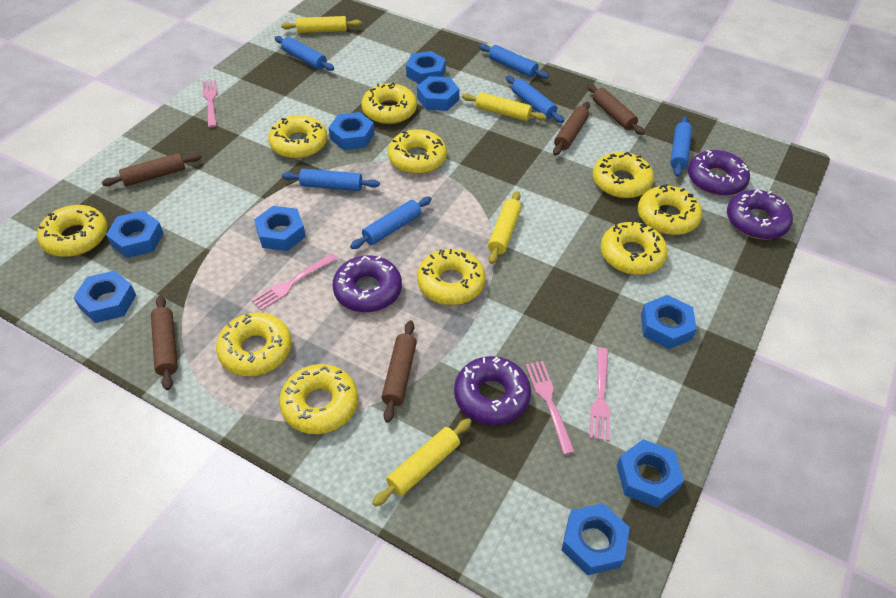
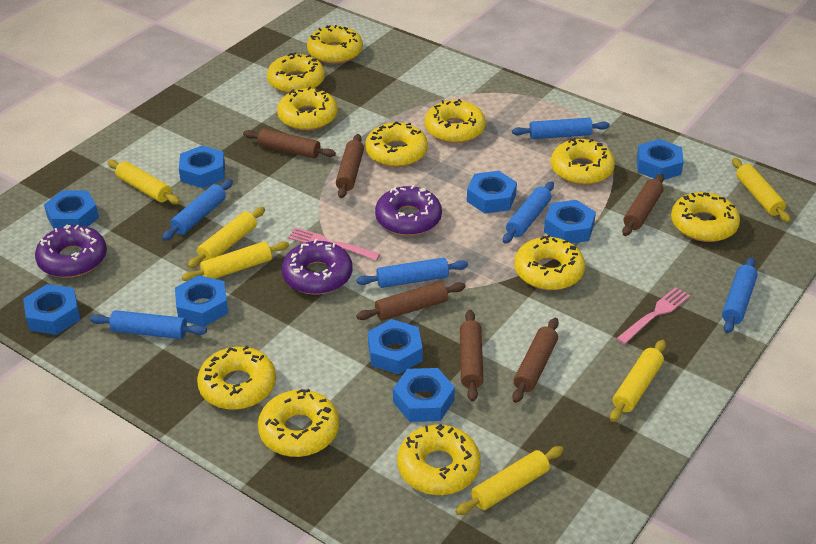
brown rolling pin: [102,153,202,186] [151,295,178,390] [381,320,417,423] [553,102,590,156] [587,84,644,135] = 5 -> [243,129,336,159] [336,134,364,198] [356,282,466,321] [460,310,483,402] [512,318,559,403] [622,174,664,236] = 6
pink fork: [202,80,217,128] [251,253,338,311] [526,361,575,455] [590,348,610,441] = 4 -> [288,227,380,260] [616,287,690,344] = 2
purple donut: [332,255,402,312] [454,356,531,425] [688,150,750,196] [727,189,793,240] = 4 -> [35,225,107,278] [282,239,352,295] [375,185,442,236] = 3
yellow donut: [37,205,108,257] [216,312,292,376] [268,115,327,159] [279,364,358,434] [361,82,417,124] [388,129,447,174] [417,249,485,305] [593,152,654,198] [600,221,668,275] [638,184,702,235] = 10 -> [197,346,276,410] [258,389,339,457] [267,53,325,93] [277,87,338,131] [307,25,363,64] [365,122,428,167] [397,424,481,495] [425,99,486,143] [514,235,585,290] [551,138,615,185] [671,192,740,242] = 11
yellow rolling pin: [281,16,362,33] [372,418,472,507] [462,92,547,121] [488,191,521,264] = 4 -> [108,160,180,204] [182,241,289,281] [188,207,265,268] [455,446,564,515] [610,340,666,422] [732,158,791,223] = 6

